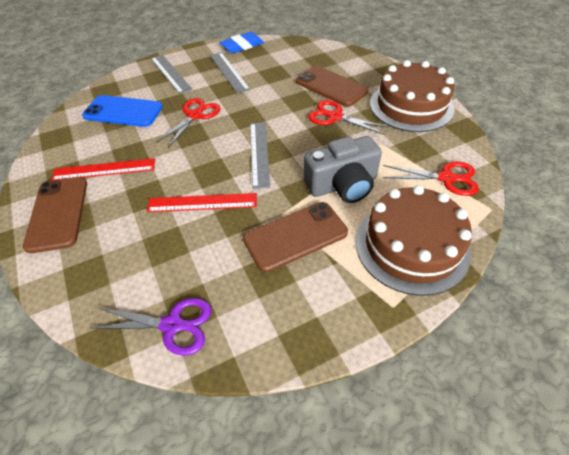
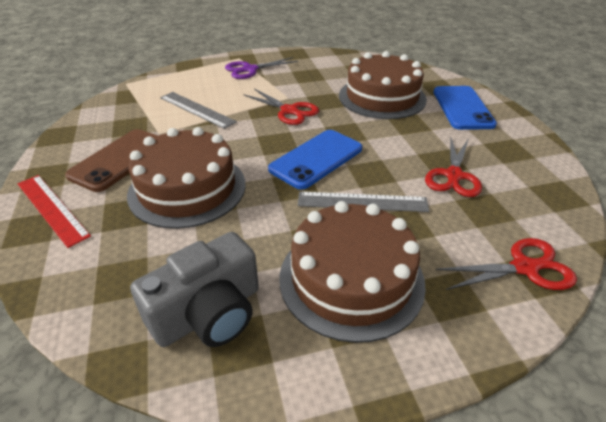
blue eraser: [219,32,264,53] = 1 -> none = 0
blue phone: [82,95,163,127] = 1 -> [268,130,362,190] [434,86,497,130] = 2
brown cake: [355,185,472,296] [370,60,454,132] = 2 -> [127,127,246,229] [279,201,426,343] [339,51,427,119] = 3
brown phone: [23,177,87,253] [243,202,348,272] [296,66,368,107] = 3 -> [65,129,157,192] = 1
grey ruler: [151,55,193,94] [210,52,250,94] [250,122,270,189] = 3 -> [160,92,237,129] [298,192,429,212] = 2
red ruler: [51,158,155,181] [147,193,257,212] = 2 -> [18,175,91,248] = 1

